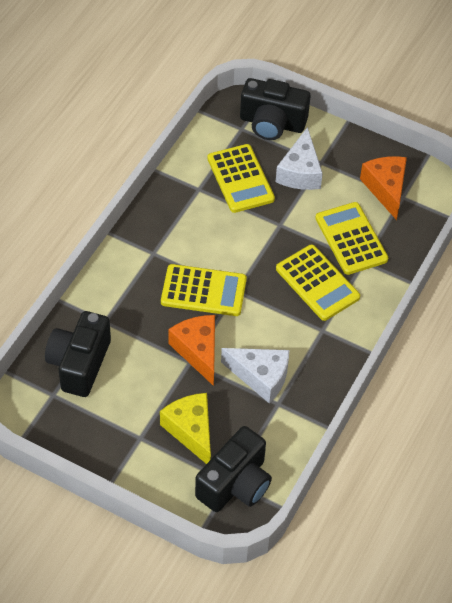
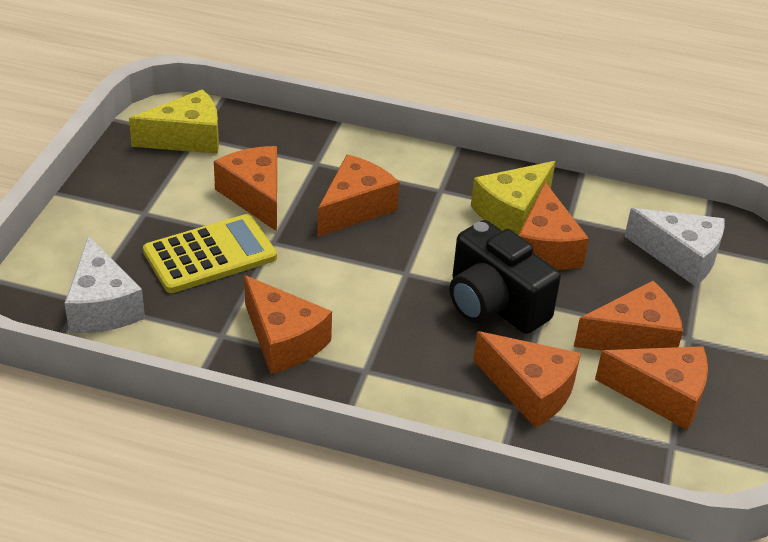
black camera: [45,311,111,397] [195,426,272,512] [240,78,310,140] = 3 -> [450,220,561,334] = 1
orange cheese: [168,315,215,386] [360,156,407,220] = 2 -> [214,146,277,231] [244,275,332,374] [318,154,400,237] [473,331,581,428] [519,182,589,270] [574,281,683,351] [595,346,708,430] = 7
yellow calculator: [161,264,247,316] [207,144,275,213] [276,245,360,321] [315,202,388,275] = 4 -> [143,214,277,293] = 1
yellow cheese: [160,393,211,464] = 1 -> [129,89,219,154] [471,161,556,235] = 2

